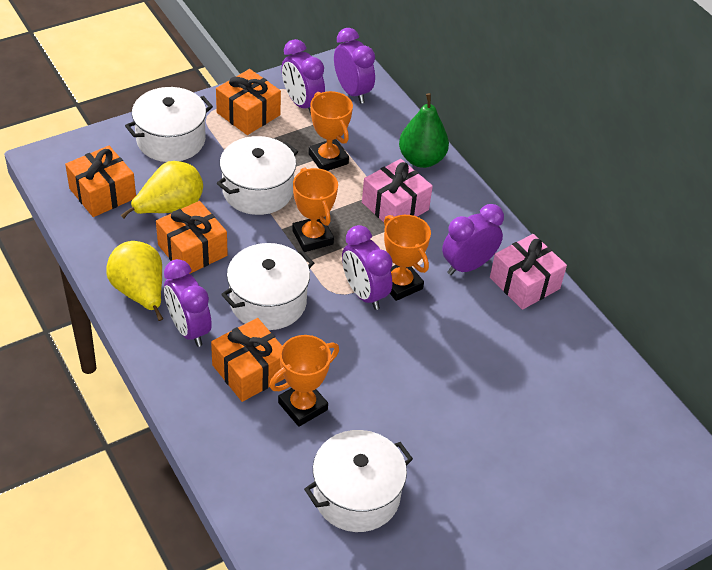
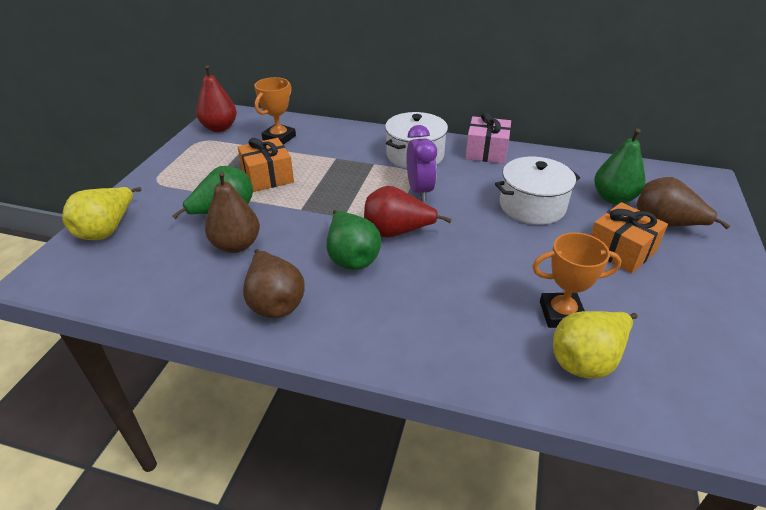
brown pear: none = 0 -> [205,172,260,253] [243,249,305,318] [637,177,730,229] = 3
green pear: [399,93,449,168] = 1 -> [172,166,253,220] [326,210,381,270] [594,129,646,204] = 3
orange gift: [65,145,136,217] [156,201,228,274] [211,318,285,402] [216,69,281,135] = 4 -> [238,138,294,192] [591,202,668,273] = 2
orange trophy: [269,335,339,427] [292,167,338,252] [308,91,353,171] [384,215,431,301] = 4 -> [254,77,296,145] [532,232,621,328] = 2
pink gift: [362,159,433,222] [490,234,567,310] = 2 -> [465,112,511,164] = 1
purple clock: [164,259,212,347] [281,39,325,114] [334,28,375,104] [342,225,393,310] [442,204,504,275] = 5 -> [406,125,437,201] = 1
red pear: none = 0 -> [196,65,237,132] [364,186,452,238] = 2
white pot: [125,87,213,162] [217,136,298,215] [221,243,314,330] [304,430,413,532] = 4 -> [385,112,448,169] [495,157,580,225] = 2

